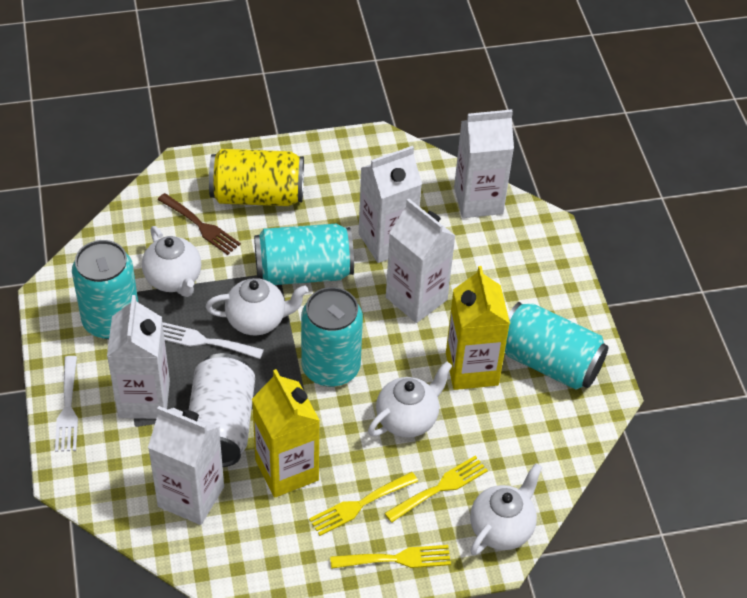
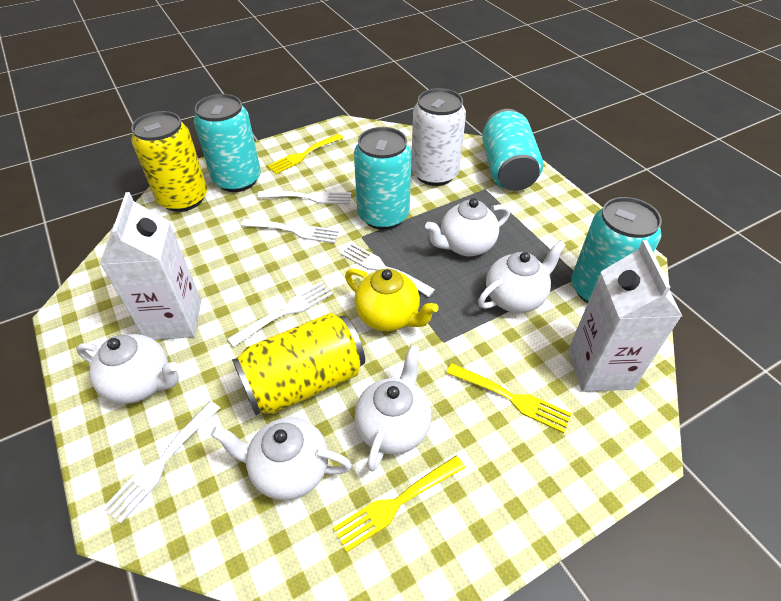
brown fork: [157,193,241,255] = 1 -> none = 0
white carton: [107,295,170,419] [148,406,224,525] [359,146,422,263] [386,199,456,323] [454,109,514,218] = 5 -> [100,192,201,340] [569,240,682,392] = 2
white fork: [55,356,78,452] [162,322,264,359] = 2 -> [103,401,220,523] [228,282,333,347] [241,218,339,243] [257,191,351,205] [341,243,435,297] = 5
white teapot: [142,226,201,297] [206,278,308,335] [368,361,452,438] [470,463,542,555] = 4 -> [76,334,179,404] [211,417,352,500] [355,345,431,471] [425,198,510,256] [478,240,566,313] = 5
yellow can: [209,149,304,206] = 1 -> [131,111,207,212] [232,313,365,416] = 2
yellow carton: [252,369,320,498] [446,266,510,390] = 2 -> none = 0
yellow teapot: none = 0 -> [345,269,439,331] = 1

